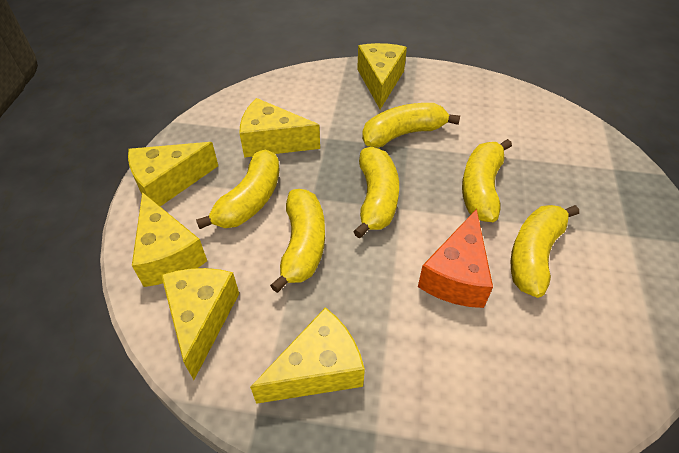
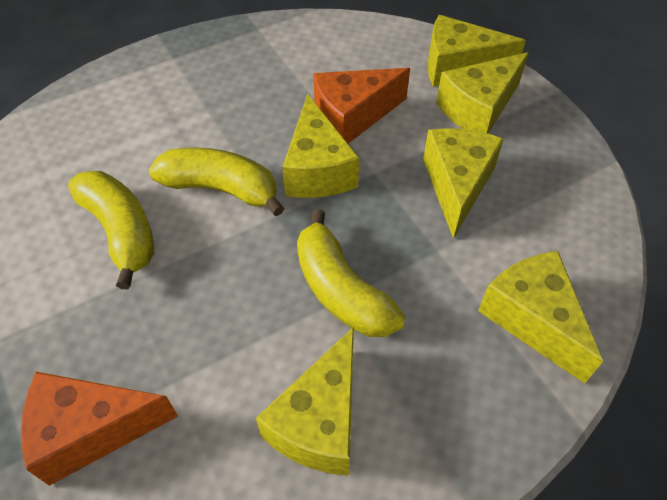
orange cheese: [418,209,493,308] = 1 -> [21,372,178,486] [314,68,410,144] = 2
yellow banana: [196,149,280,229] [270,189,325,293] [353,147,399,239] [362,103,460,148] [462,139,512,222] [511,205,579,298] = 6 -> [68,171,154,289] [149,148,284,216] [297,209,405,337] = 3

